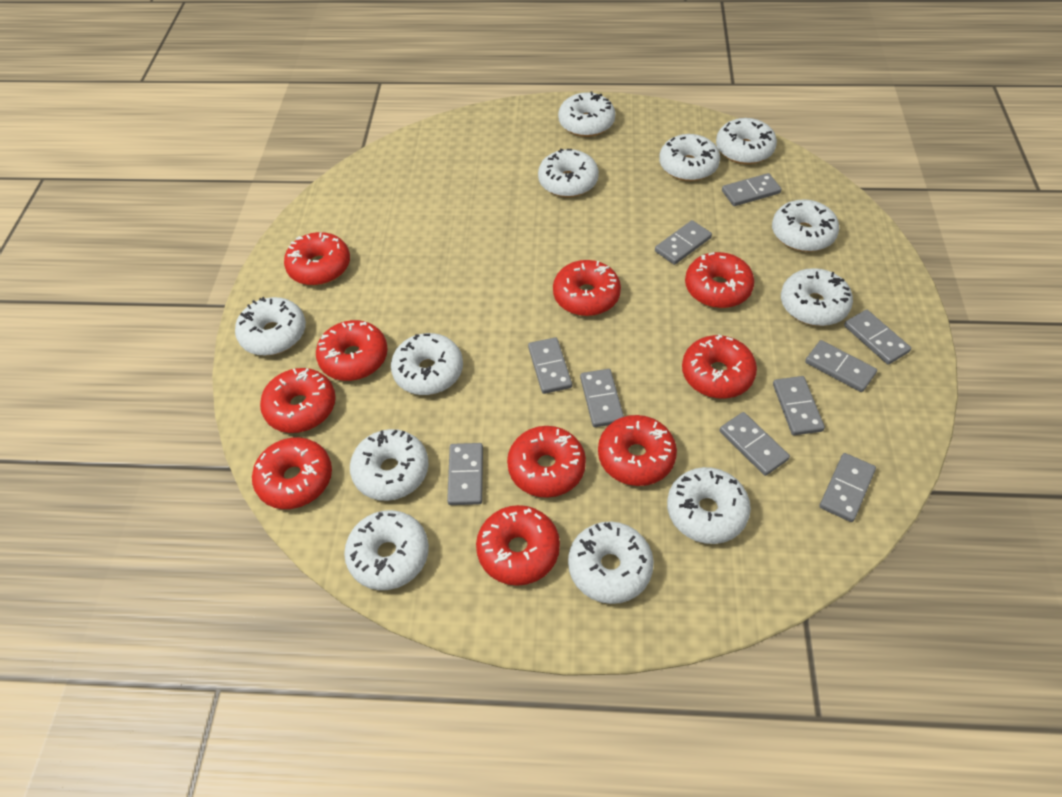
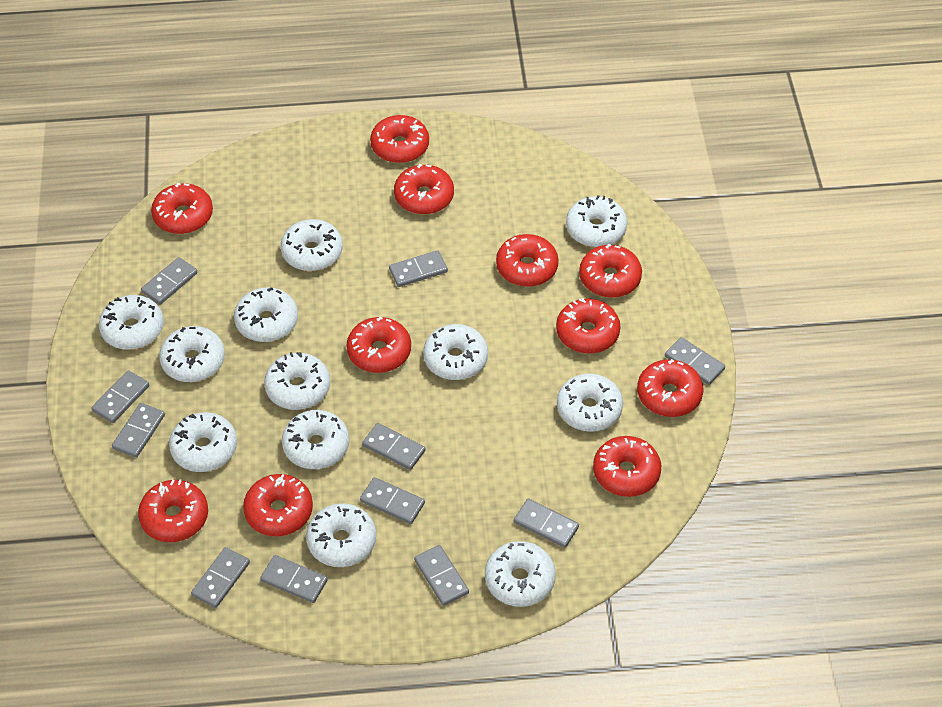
grey domino: [447,443,483,505] [528,337,572,394] [580,369,624,427] [655,220,712,265] [719,412,790,476] [722,173,781,206] [773,376,825,435] [805,340,877,392] [819,453,876,522] [844,310,911,365] = 10 -> [92,370,149,423] [112,403,165,458] [141,257,197,305] [191,547,250,608] [260,555,328,603] [360,477,425,524] [362,423,425,470] [389,250,448,287] [414,545,469,606] [514,499,579,548] [665,337,725,385] = 11
red donut: [252,437,332,509] [260,368,336,433] [284,232,350,285] [316,320,388,381] [476,505,560,586] [507,426,586,498] [553,260,621,316] [598,415,677,486] [682,335,757,398] [685,252,754,308] = 10 -> [138,479,208,542] [151,183,213,234] [243,474,313,536] [347,317,411,373] [370,115,429,163] [394,164,454,215] [496,234,558,287] [556,298,620,354] [579,244,642,298] [593,436,661,497] [637,359,703,417] = 11

